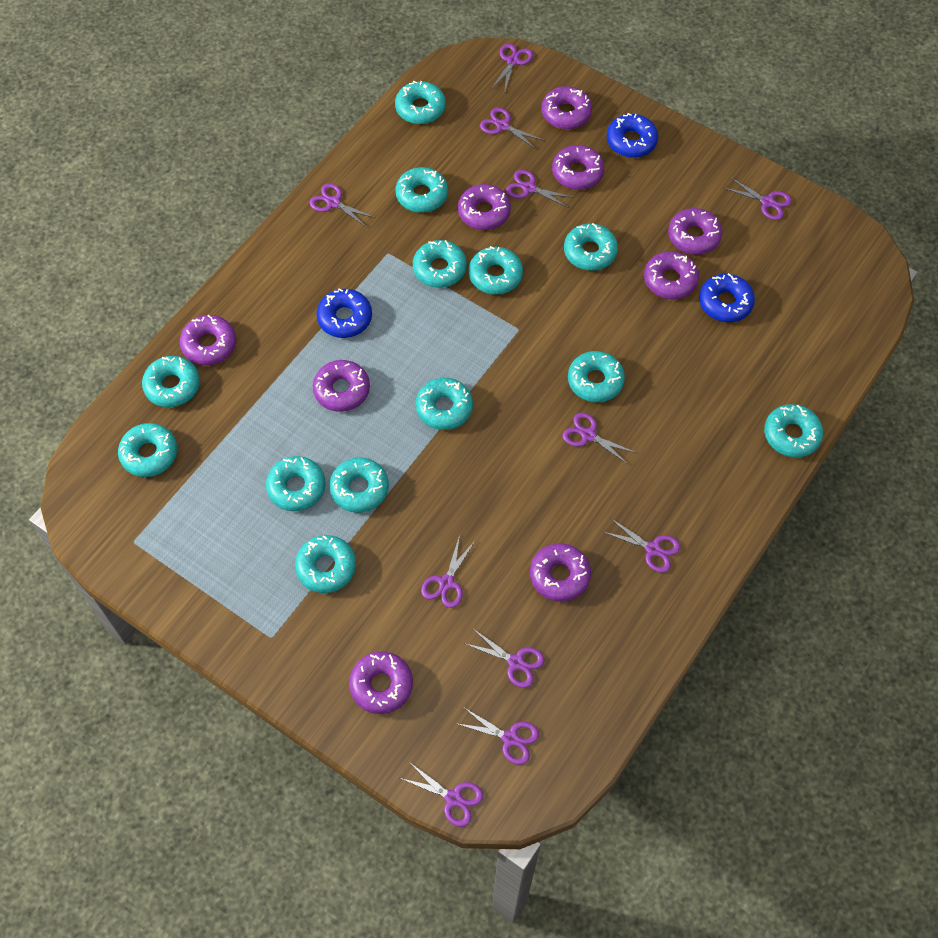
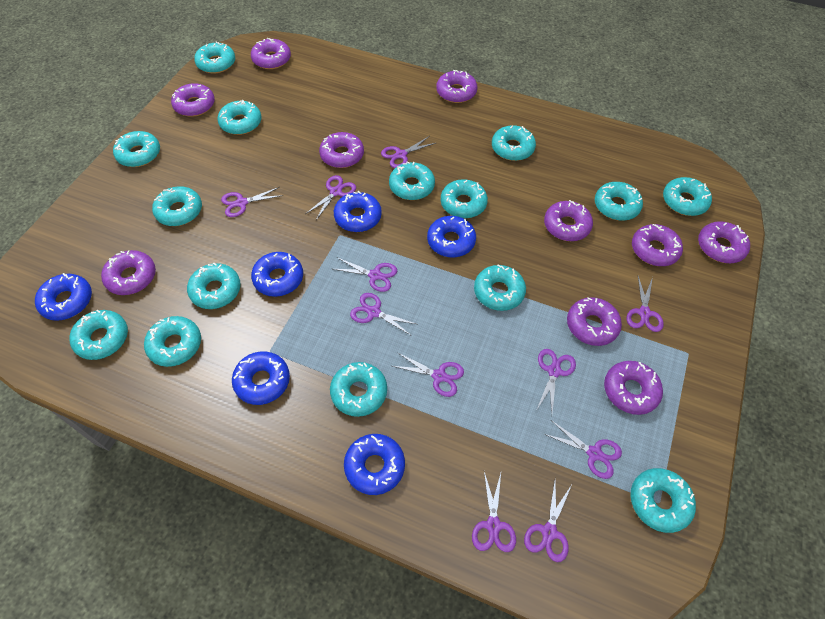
blue donut: [316,289,372,338] [607,113,658,158] [699,273,755,322] = 3 -> [35,273,92,321] [232,351,290,405] [251,252,303,297] [334,191,382,232] [344,434,405,495] [427,216,476,257] = 6
purple donut: [180,315,236,365] [313,360,370,412] [349,651,413,714] [458,184,511,230] [530,543,591,602] [541,86,592,129] [552,145,604,190] [644,251,699,299] [668,208,722,255] = 9 -> [101,250,156,295] [171,83,215,117] [251,38,291,69] [319,132,364,168] [436,70,477,103] [544,200,593,241] [567,297,622,346] [604,361,663,415] [632,224,683,266] [698,221,750,263] = 10
turquoise donut: [118,423,177,477] [142,356,200,407] [266,456,325,511] [295,535,356,593] [329,457,389,513] [395,81,446,124] [395,167,448,213] [413,240,467,288] [416,378,473,430] [469,246,523,295] [564,223,618,271] [568,351,625,402] [764,404,823,458] = 13 -> [69,310,128,360] [113,131,160,167] [144,316,201,367] [152,186,202,226] [187,263,241,309] [194,41,235,73] [217,100,262,135] [330,362,387,417] [389,162,435,200] [441,179,488,218] [474,264,526,311] [492,125,536,161] [595,182,643,221] [630,468,696,533] [663,177,712,216] = 15

